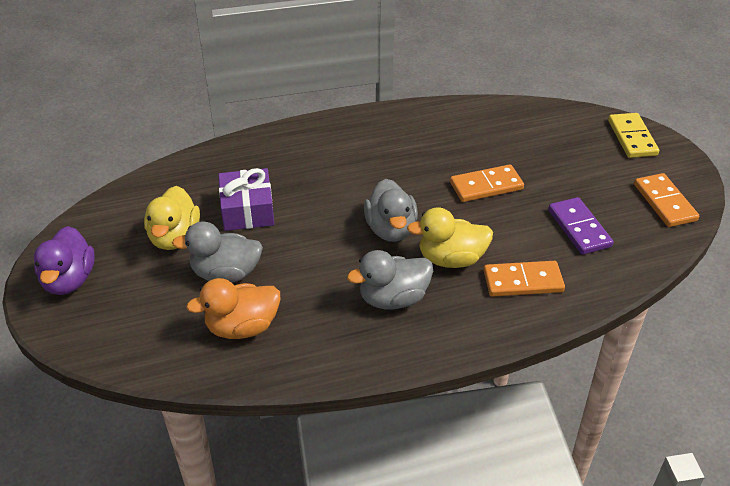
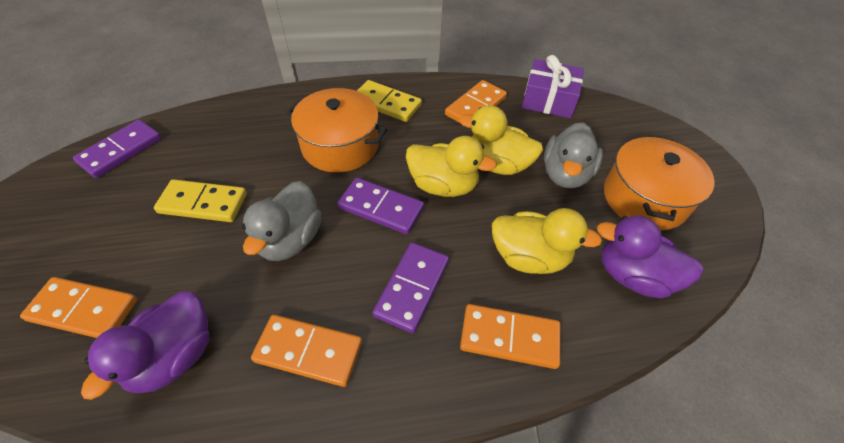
grey duck: [172,221,263,283] [347,250,433,309] [364,179,418,242] = 3 -> [242,181,322,261] [544,122,603,188] = 2
orange domino: [450,164,524,202] [483,261,565,297] [634,173,699,227] = 3 -> [20,277,137,338] [251,315,362,387] [445,80,507,124] [460,304,560,369] = 4
orange duck: [186,278,280,339] = 1 -> none = 0
orange pot: none = 0 -> [286,88,387,173] [604,135,715,231] = 2
purple domino: [548,197,613,255] = 1 -> [73,120,162,178] [337,178,424,234] [373,243,449,333] = 3
purple duck: [34,226,95,295] = 1 -> [81,291,209,400] [597,215,704,298] = 2
yellow domino: [608,113,659,158] = 1 -> [154,179,247,222] [357,80,422,122] = 2
yellow duck: [144,186,200,250] [407,207,493,268] = 2 -> [406,136,497,197] [459,105,543,175] [492,208,602,274] = 3

